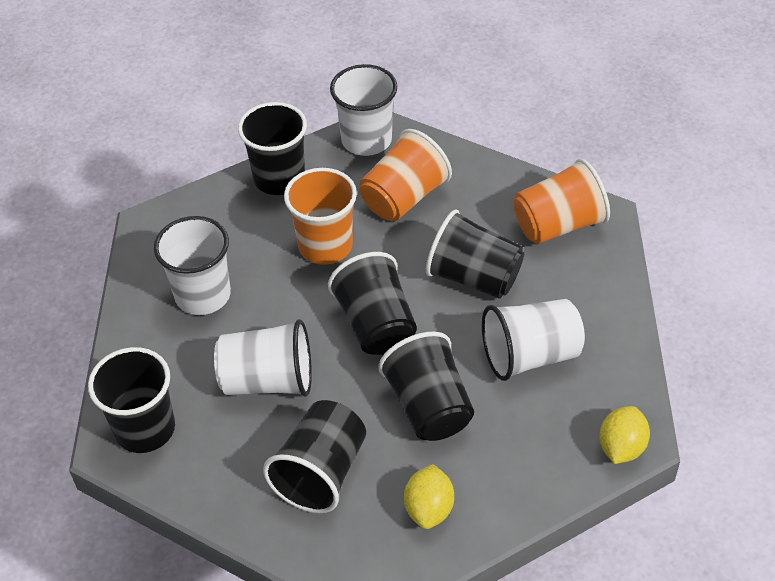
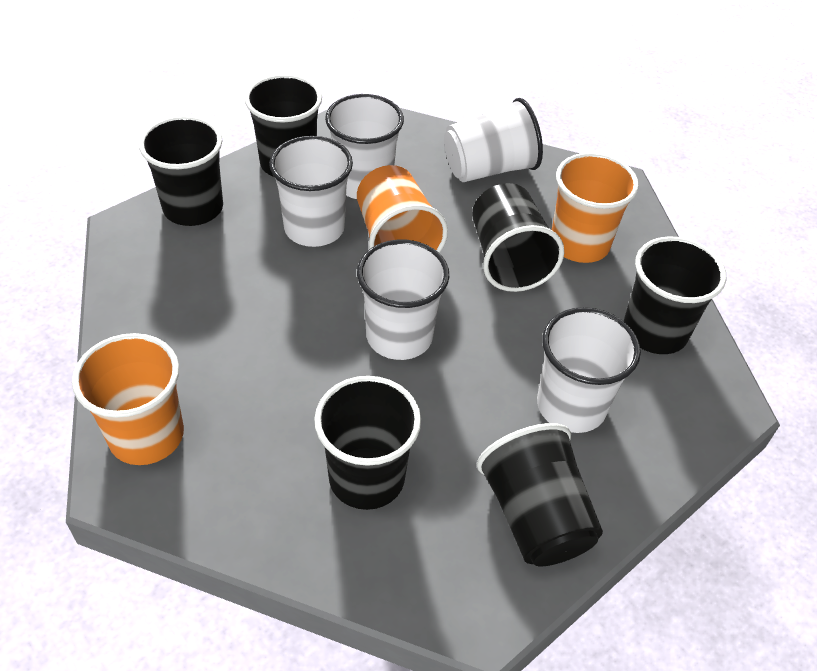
white cup: [154,216,231,315] [214,319,312,397] [330,64,397,156] [482,299,585,381] = 4 -> [269,136,353,247] [325,94,404,199] [357,239,449,360] [444,98,543,182] [537,307,641,433] = 5
yellow lemon: [404,464,454,529] [599,406,650,464] = 2 -> none = 0

